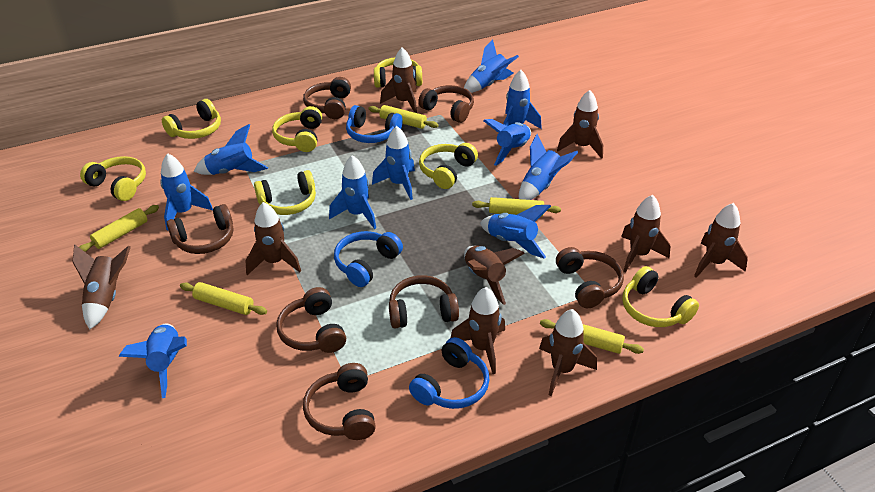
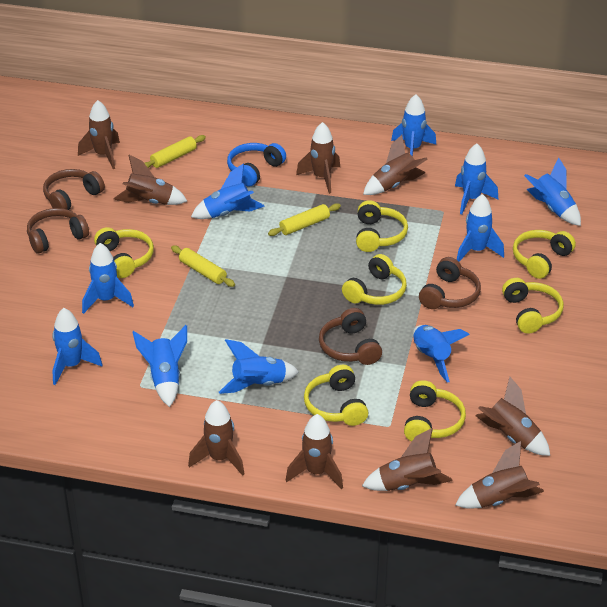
blue headphones: [334,231,403,287] [346,105,403,143] [409,337,490,409] = 3 -> [227,143,286,187] = 1
brown headphones: [167,204,233,254] [276,287,346,353] [303,77,351,119] [303,363,376,440] [389,275,459,329] [418,85,474,123] [556,247,624,308] = 7 -> [27,208,89,254] [43,169,105,210] [319,308,382,365] [419,257,481,309] = 4
yellow rolling pin: [79,205,159,252] [180,282,267,315] [368,105,439,129] [472,197,561,217] [540,319,644,354] = 5 -> [144,135,206,168] [171,245,235,287] [268,203,341,236] = 3

